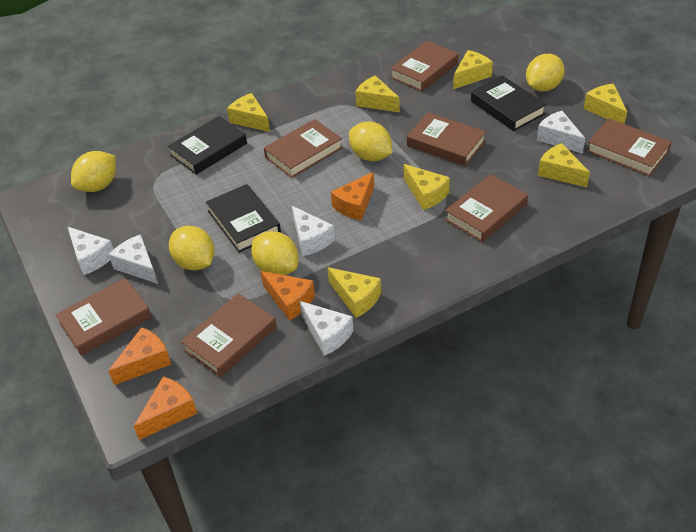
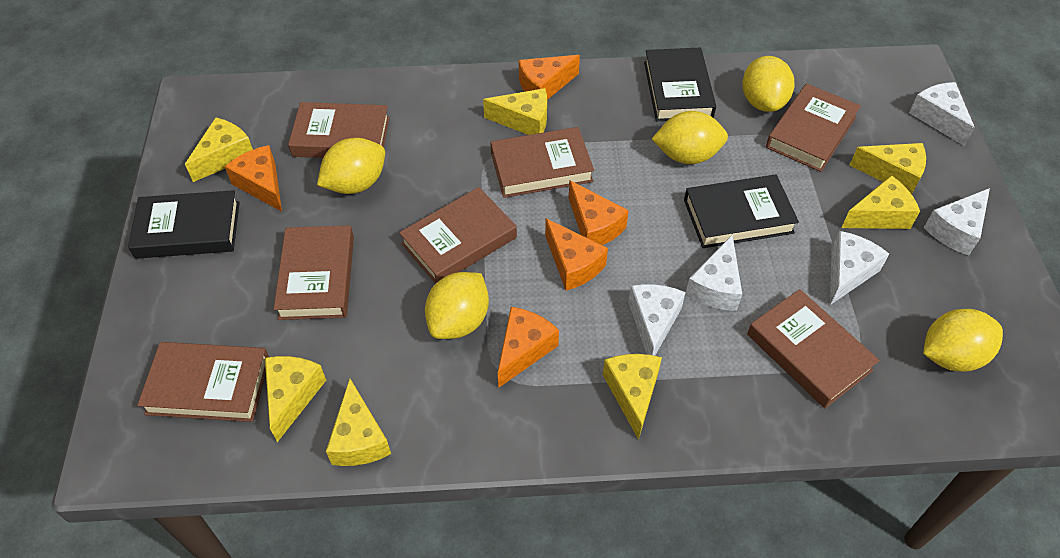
orange cheese: [108,327,171,385] [134,376,197,440] [260,271,315,321] [331,172,374,221] = 4 -> [224,145,282,212] [498,307,559,388] [519,55,580,100] [545,219,608,291] [569,180,629,245] = 5

